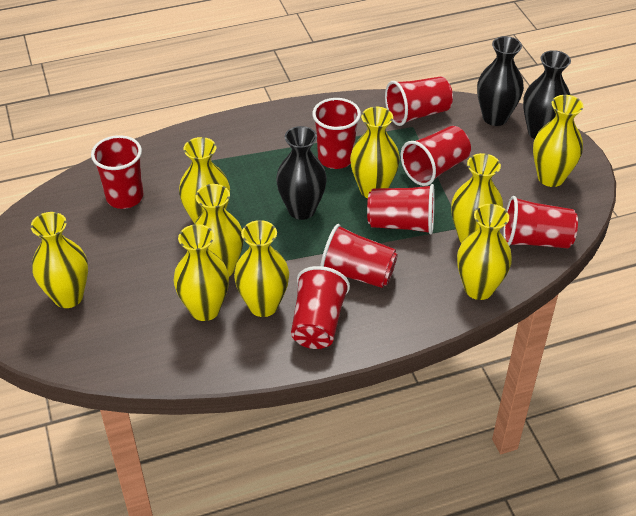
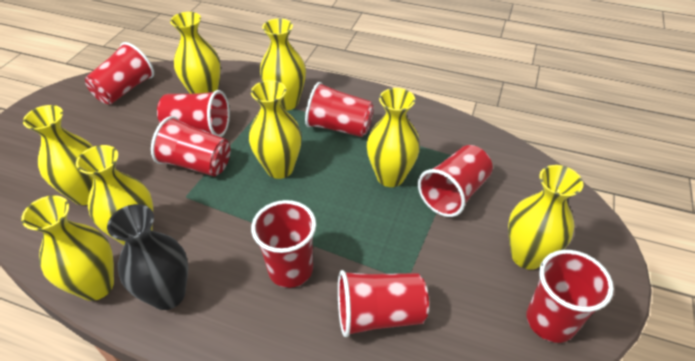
black vase: [276,126,327,220] [477,36,524,126] [523,50,571,139] = 3 -> [107,204,188,310] = 1
yellow vase: [31,212,88,308] [173,224,229,321] [179,137,230,223] [194,184,244,277] [234,220,289,317] [350,107,400,198] [451,153,503,243] [457,204,512,300] [533,95,584,187] = 9 -> [21,195,114,301] [23,105,93,205] [76,145,153,245] [170,12,221,94] [249,80,302,179] [260,18,306,111] [367,88,420,187] [508,165,583,270] = 8

